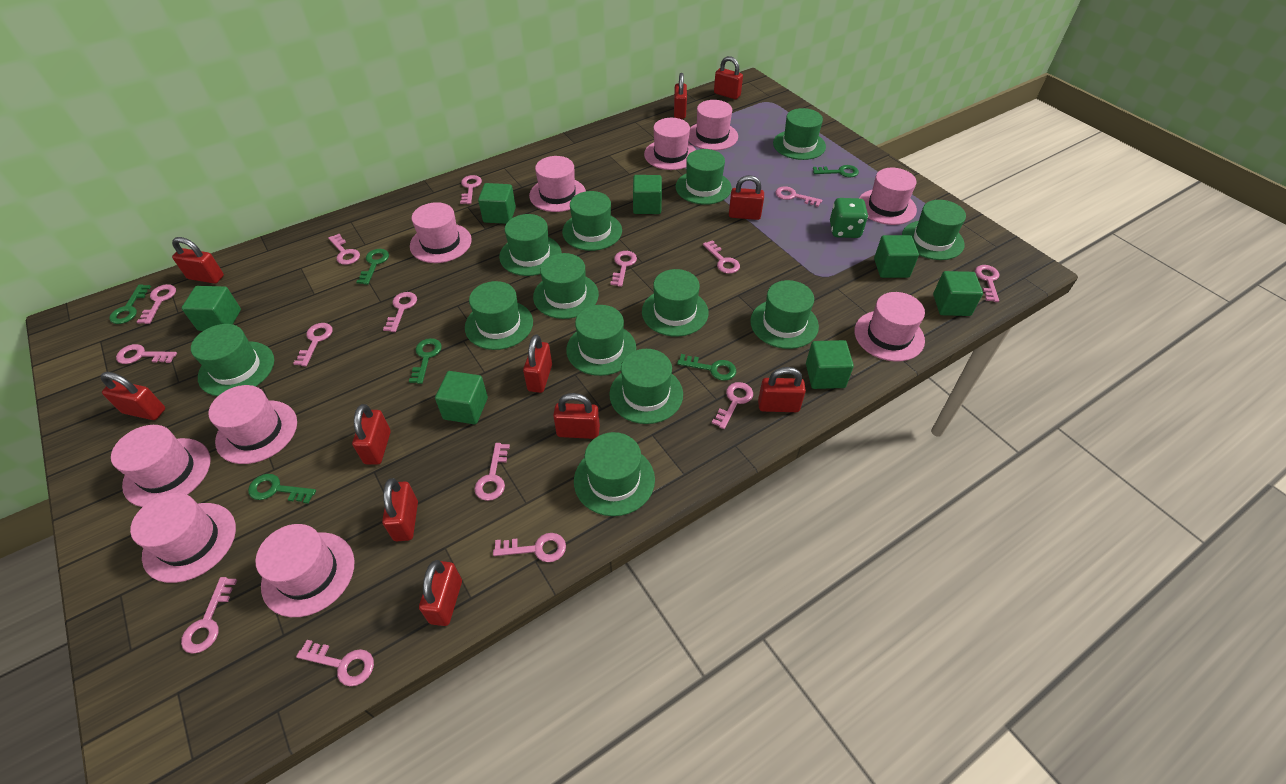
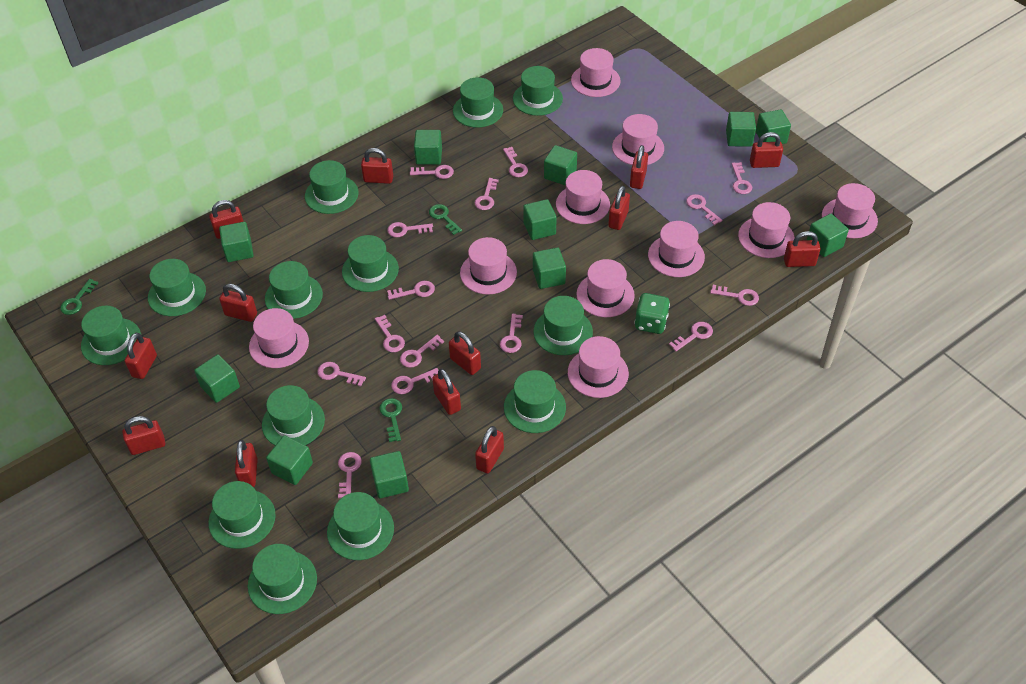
green cube: [182,286,241,331] [435,371,488,424] [478,183,516,224] [633,175,662,214] [806,340,854,389] [874,235,919,278] [933,271,983,316] = 7 -> [194,354,240,403] [219,222,254,262] [266,435,313,485] [370,451,409,498] [414,130,442,165] [523,199,557,240] [533,247,566,289] [544,145,577,185] [726,112,756,147] [756,109,791,144] [807,214,849,257] = 11
green key: [109,285,151,324] [248,474,316,504] [356,249,389,285] [409,338,442,384] [677,354,736,381] [813,165,859,177] = 6 -> [60,279,98,315] [379,398,402,442] [429,204,462,235] = 3
red padlock: [101,372,165,420] [172,237,224,284] [352,404,391,465] [382,478,418,541] [419,560,462,626] [523,334,552,393] [553,393,600,439] [674,73,687,119] [714,56,743,99] [729,175,764,220] [758,367,806,412] = 11 -> [122,416,165,455] [125,333,157,379] [209,200,244,239] [219,284,257,322] [235,440,258,487] [361,148,393,184] [432,369,461,415] [449,331,481,375] [475,426,504,473] [608,186,630,230] [630,145,648,189] [750,132,783,168] [784,231,821,267] = 13

